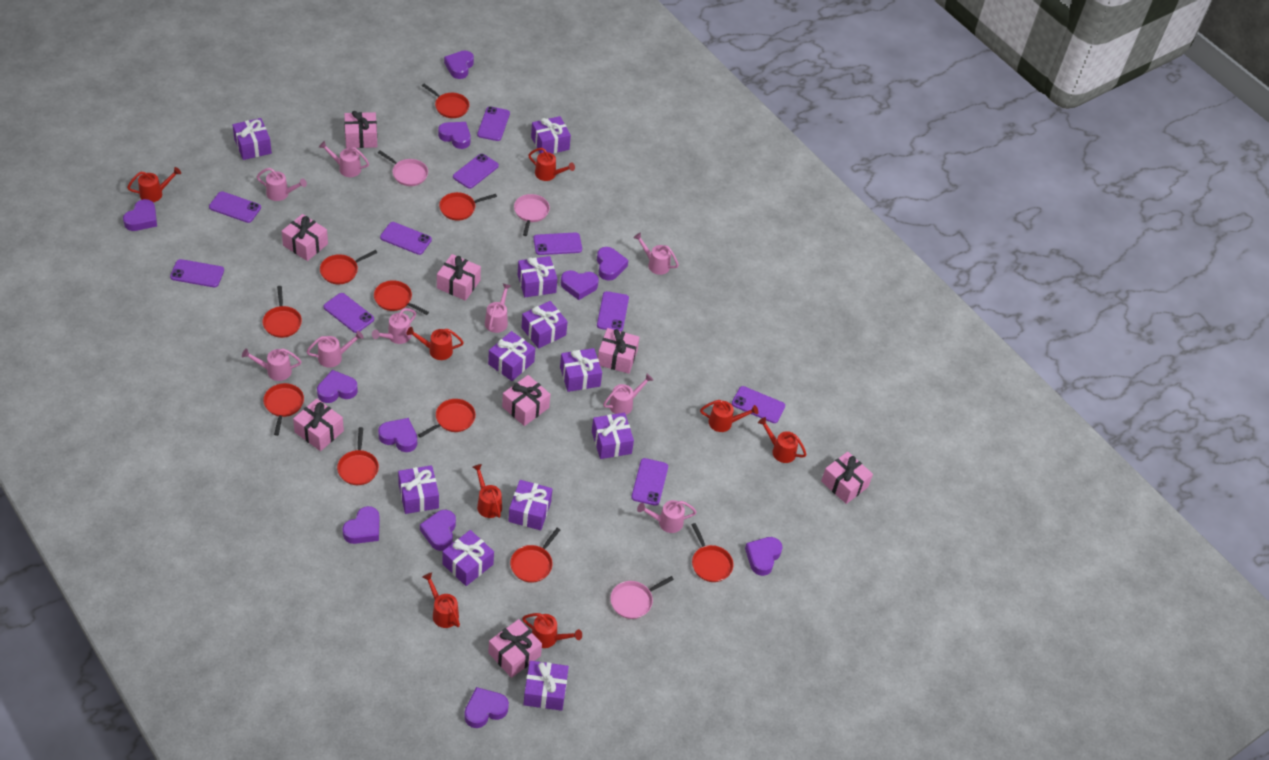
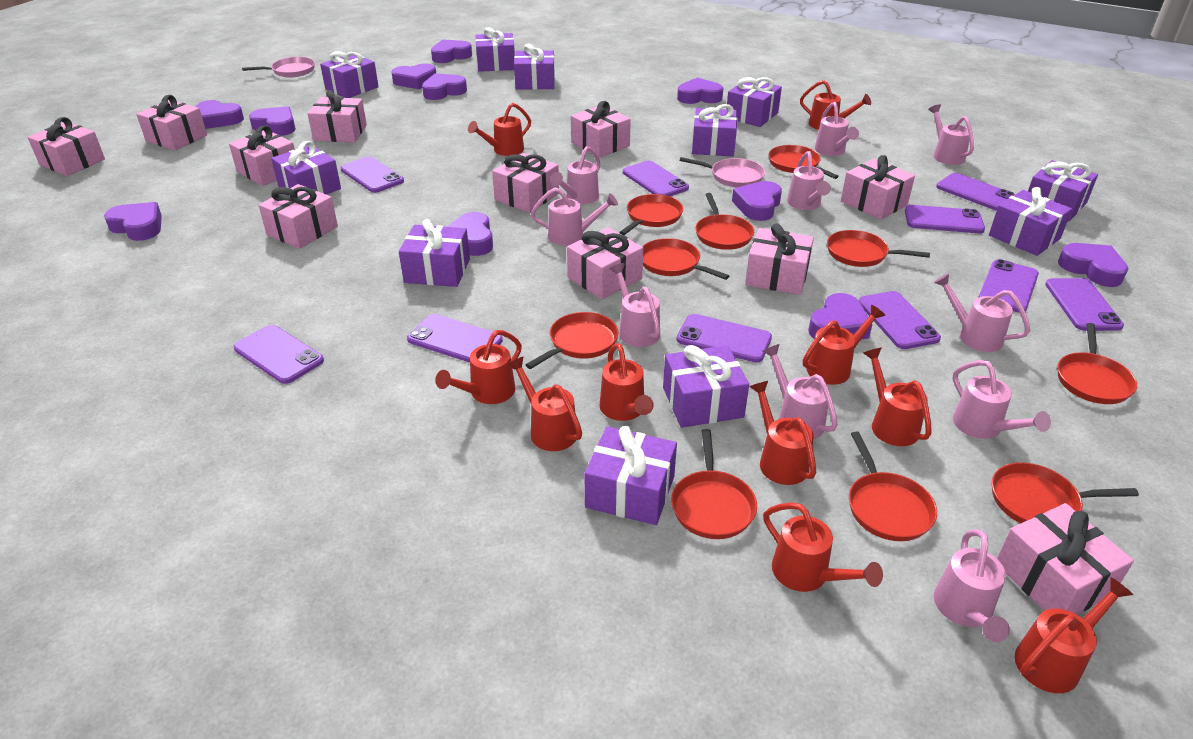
pink gift: [281,214,328,261] [293,399,344,451] [344,111,377,148] [437,254,481,301] [488,619,542,678] [502,375,550,426] [598,328,640,374] [821,452,873,504] = 8 -> [27,117,105,176] [136,95,207,151] [229,125,295,186] [258,184,338,249] [307,90,367,142] [492,153,559,213] [567,227,644,299] [571,101,631,158] [745,223,814,295] [841,155,915,220] [997,503,1134,614] = 11
pink pan: [378,150,428,186] [514,194,550,236] [610,576,674,619] = 3 -> [242,57,315,77] [680,157,765,188] = 2
pink watering can: [242,349,302,381] [257,168,307,201] [306,331,364,368] [319,141,369,177] [372,308,416,344] [485,283,511,333] [603,373,653,415] [633,233,679,275] [637,500,697,533] = 9 -> [531,188,618,245] [550,146,600,204] [609,263,660,347] [763,344,838,439] [787,151,831,210] [815,102,859,156] [928,104,974,165] [934,273,1030,352] [934,529,1010,642] [953,360,1051,439] = 10
red watering can: [127,167,181,202] [406,327,464,360] [423,572,460,628] [473,464,502,518] [522,613,582,648] [528,148,575,181] [700,400,758,432] [758,417,807,463] = 8 -> [435,330,522,404] [468,103,531,156] [507,357,582,451] [600,343,654,421] [749,381,816,485] [763,502,883,592] [800,80,871,130] [803,305,885,385] [863,348,932,446] [1015,577,1134,693] = 10

